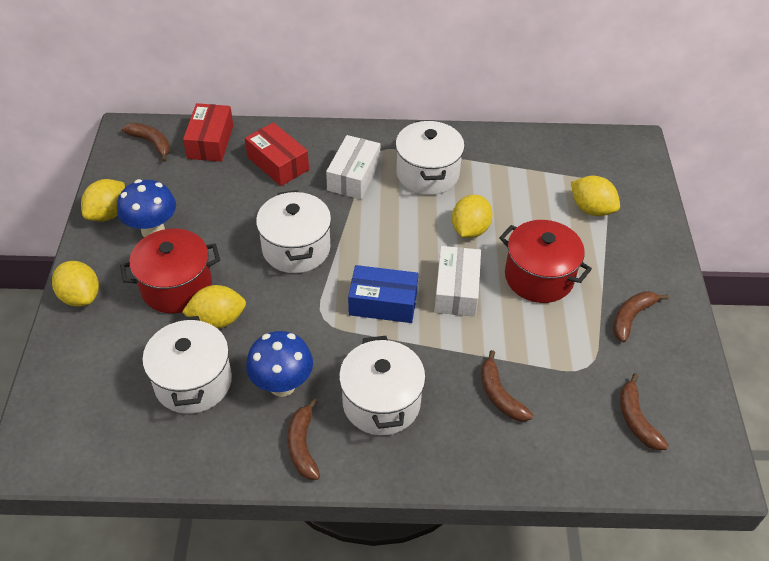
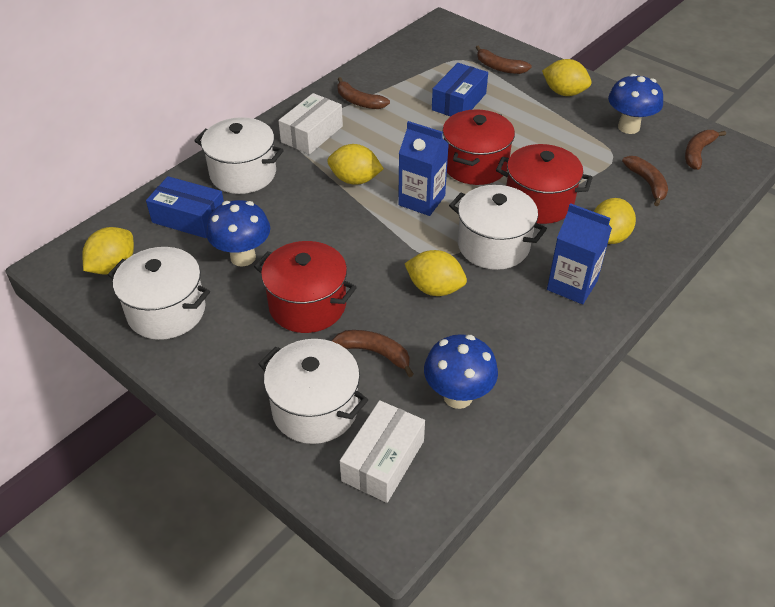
blue box: [348,265,418,323] = 1 -> [146,176,224,238] [432,63,488,116] = 2
blue carton: none = 0 -> [398,121,449,216] [547,203,612,304] = 2
blue mushroom: [117,179,176,238] [246,331,313,397] = 2 -> [206,200,270,267] [424,334,498,409] [608,74,663,134] = 3
red box: [183,103,233,162] [245,122,309,186] = 2 -> none = 0
red pot: [120,229,220,313] [499,220,592,303] = 2 -> [254,241,357,333] [442,109,515,185] [496,144,593,224] = 3

